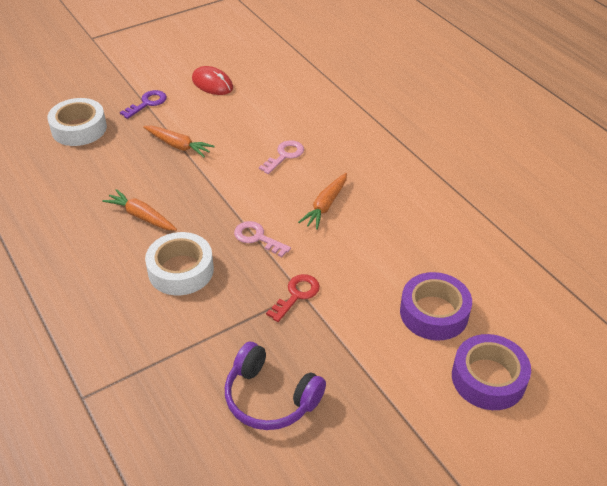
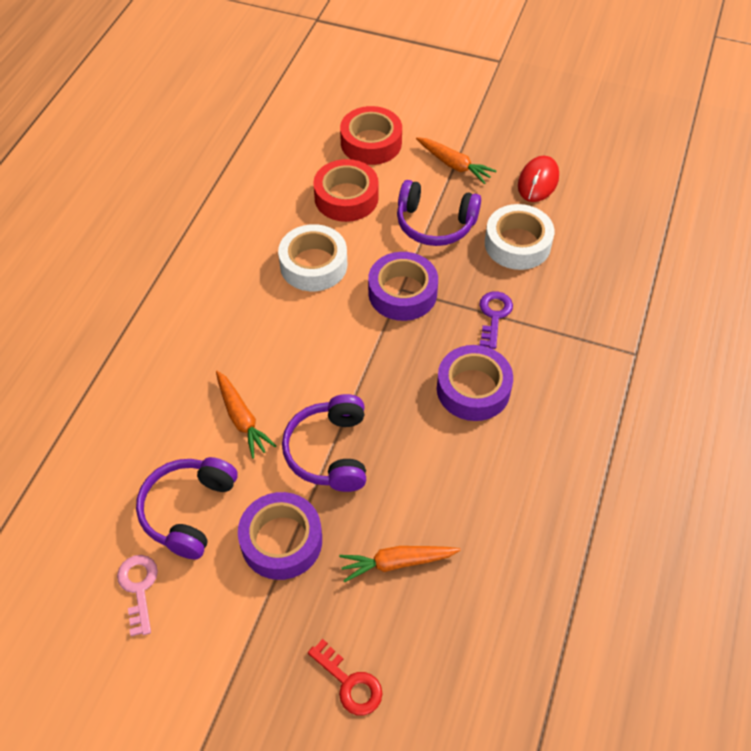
pink key: [234,221,291,257] [259,140,304,174] = 2 -> [117,555,158,636] = 1
purple headphones: [225,342,326,430] = 1 -> [136,457,238,559] [282,394,366,492] [397,180,481,246] = 3
purple tape: [400,272,472,341] [452,334,531,410] = 2 -> [238,492,322,580] [368,252,438,321] [437,345,513,421] = 3
red tape: none = 0 -> [313,159,379,222] [340,106,402,165] = 2

